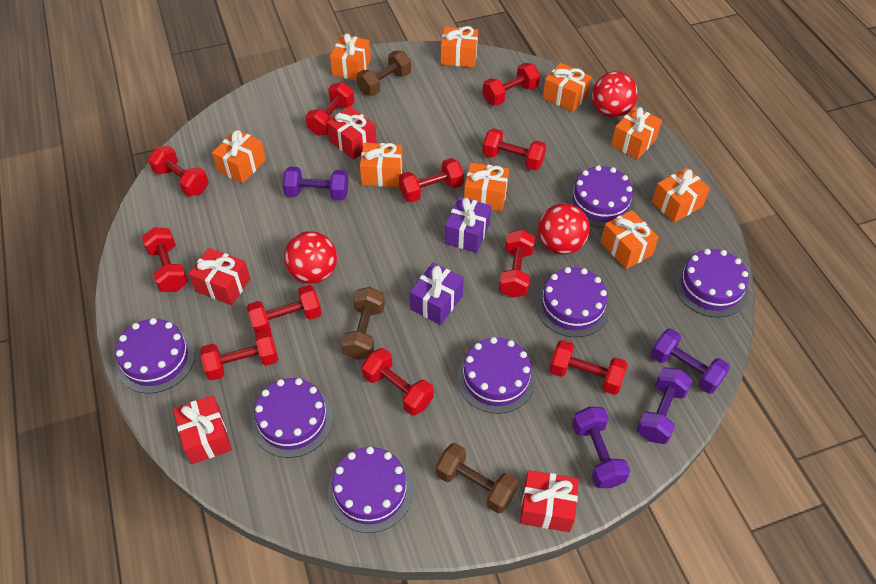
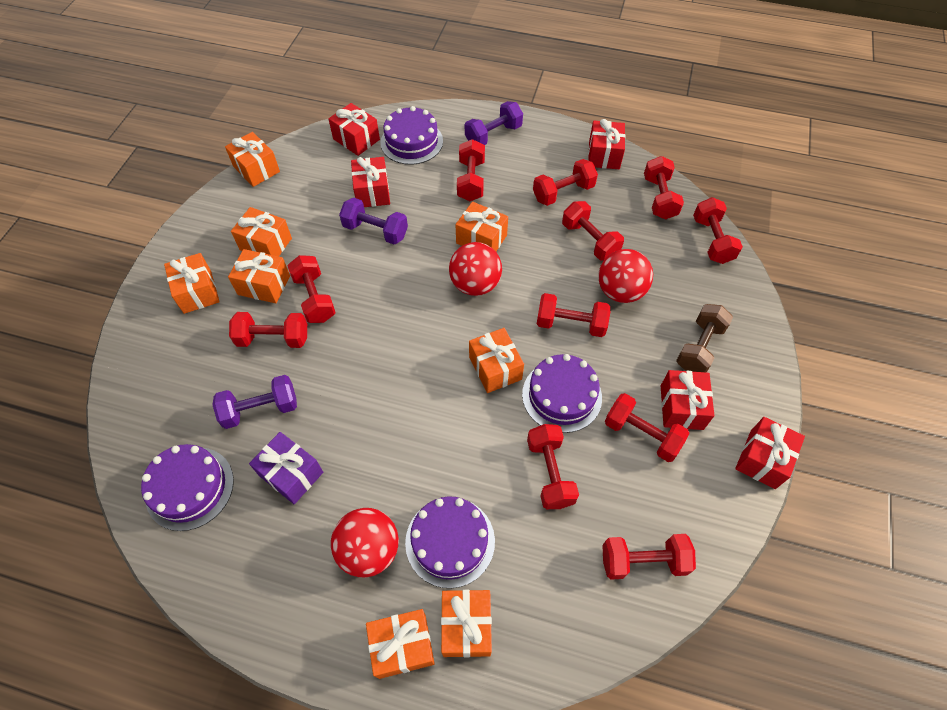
brown dumbbell: [341,287,385,360] [356,51,411,96] [436,443,518,513] = 3 -> [676,304,733,373] = 1
orange gift: [212,129,266,184] [330,33,371,81] [360,143,403,187] [441,26,478,68] [464,163,509,211] [543,63,591,112] [601,210,659,269] [611,107,662,160] [652,168,710,223] = 9 -> [164,253,220,314] [225,132,280,187] [228,249,290,303] [231,207,292,256] [366,609,435,679] [441,590,492,658] [456,202,508,251] [469,328,524,393] = 8
purple cake: [115,318,195,394] [252,378,333,458] [328,447,413,533] [457,337,535,414] [536,267,610,337] [567,165,635,228] [674,249,749,317] = 7 -> [141,444,234,531] [380,106,443,165] [405,496,495,588] [522,354,602,433] = 4
purple dumbbell: [282,167,348,200] [572,406,630,488] [637,367,693,444] [651,328,730,394] = 4 -> [213,375,297,429] [339,198,408,245] [465,101,523,145] = 3
purple gift: [410,263,464,325] [445,197,491,253] = 2 -> [249,432,323,504] = 1
red gift: [173,395,232,464] [189,248,250,305] [327,107,377,160] [520,470,579,532] = 4 -> [328,103,380,156] [351,157,390,207] [588,119,626,169] [661,370,714,430] [735,417,805,489] = 5

